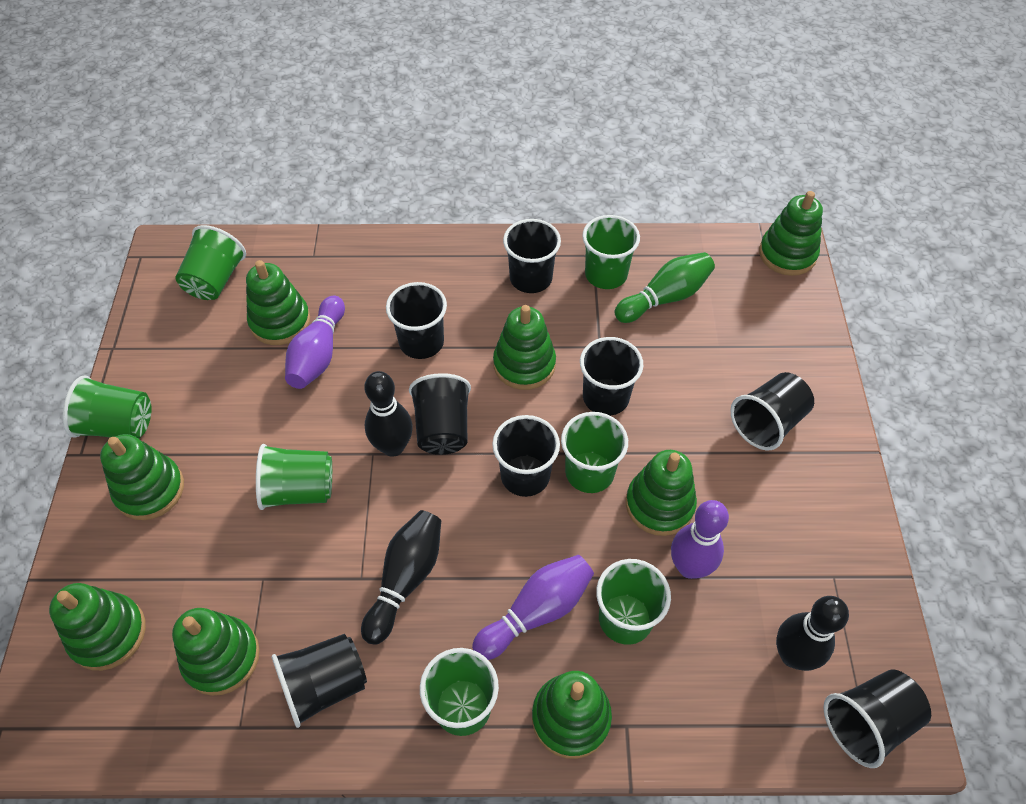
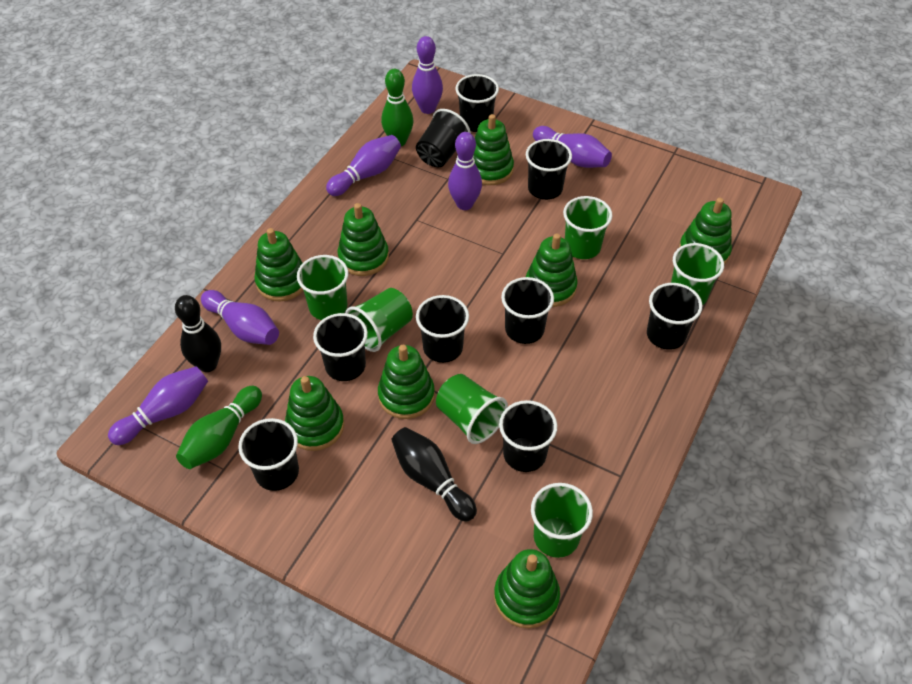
black bowling pin: [361,510,441,645] [364,371,413,457] [776,596,849,671] = 3 -> [175,295,221,372] [391,427,477,522] = 2
black cup: [271,634,367,728] [386,282,447,359] [409,373,471,455] [492,415,560,497] [503,219,561,293] [580,337,644,416] [730,372,814,450] [824,669,931,768] = 8 -> [238,418,299,491] [313,313,368,381] [416,109,471,167] [416,295,469,363] [455,74,499,132] [499,400,557,472] [501,277,554,344] [526,139,572,200] [647,283,702,350] = 9
green bowling pin: [614,252,715,323] = 1 -> [176,386,262,469] [381,69,414,146] = 2
green cup: [63,375,152,439] [175,225,246,300] [256,444,332,510] [420,648,499,736] [561,412,628,493] [582,215,640,289] [596,559,671,645] = 7 -> [297,255,349,320] [345,288,413,352] [436,374,508,444] [531,483,593,558] [563,196,613,259] [671,243,724,305] = 6
purple bowling pin: [285,296,345,389] [472,555,594,660] [671,500,729,579] = 3 -> [108,366,208,445] [201,290,279,345] [326,135,401,196] [412,36,443,114] [448,132,482,210] [533,126,612,168] = 6

